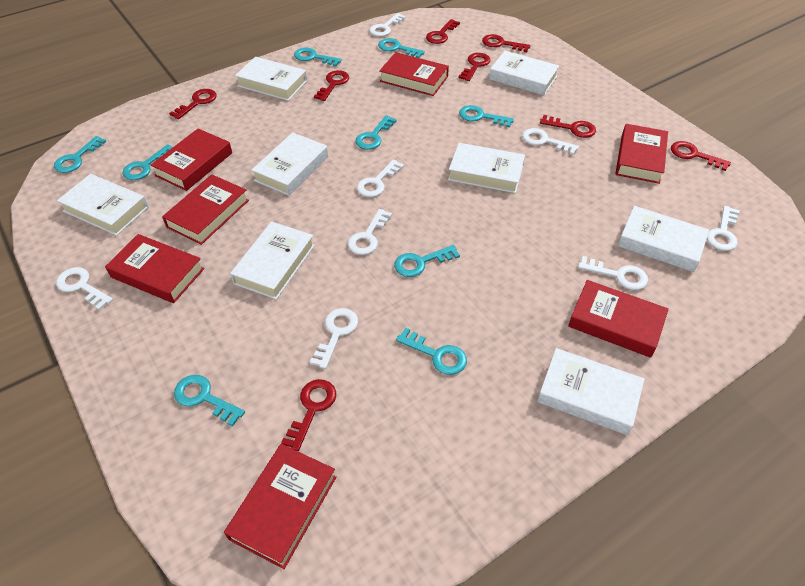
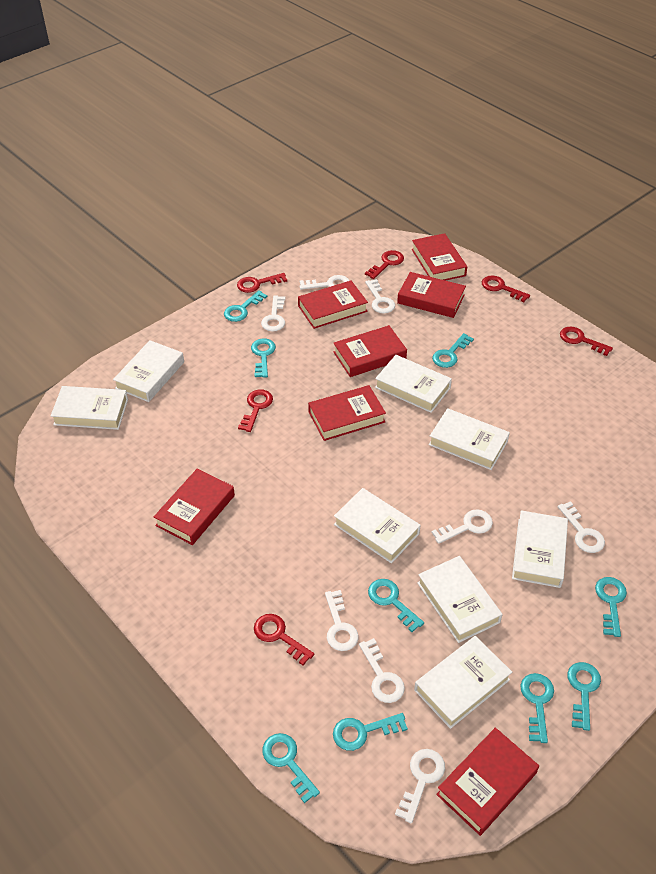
red key: [169,89,217,119] [281,379,336,451] [314,70,349,101] [426,19,460,44] [459,53,491,81] [482,34,531,52] [540,115,596,138] [671,141,731,171] = 8 -> [237,273,287,293] [238,389,273,432] [254,614,314,665] [365,250,404,279] [482,275,530,302] [560,326,613,356] = 6

